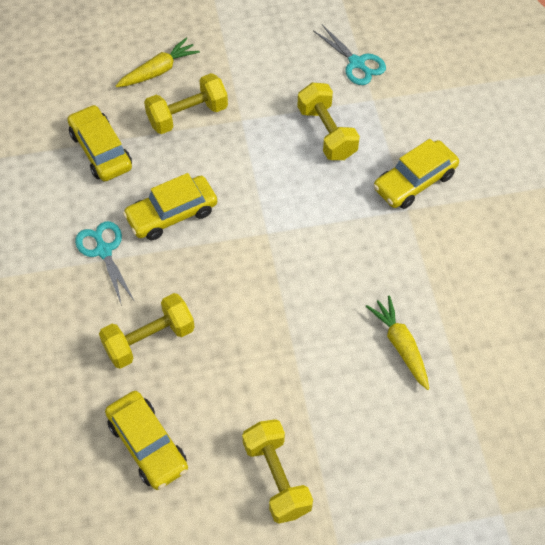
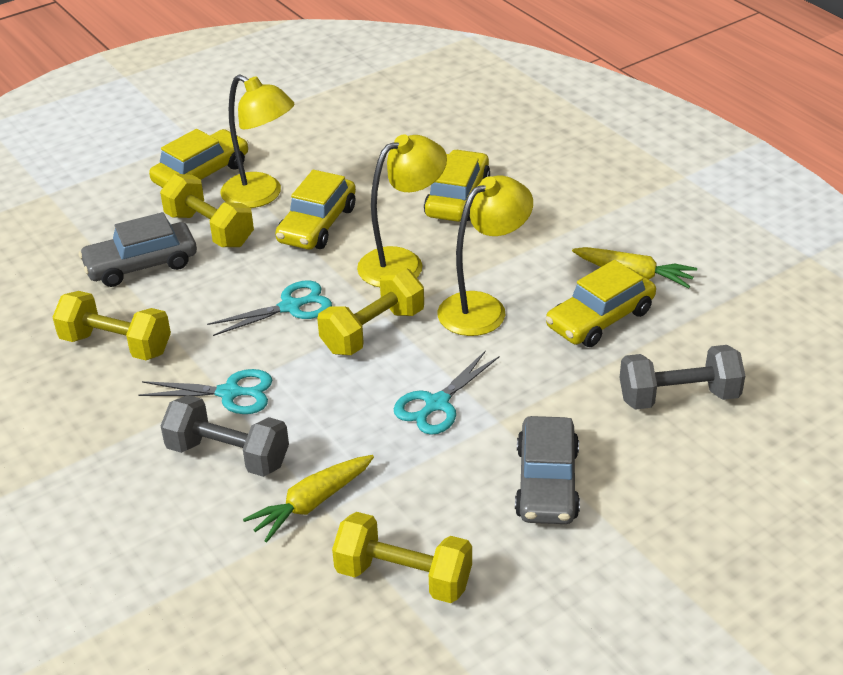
grey car: none = 0 -> [79,212,197,287] [515,416,580,524] = 2
grey dumbbell: none = 0 -> [160,395,289,477] [620,345,745,410] = 2
turquoise scissors: [75,221,135,306] [314,25,386,85] = 2 -> [139,369,272,414] [207,280,332,336] [394,350,500,435] = 3
yellow lamp: none = 0 -> [220,74,295,208] [357,134,447,287] [437,176,533,336] = 3

